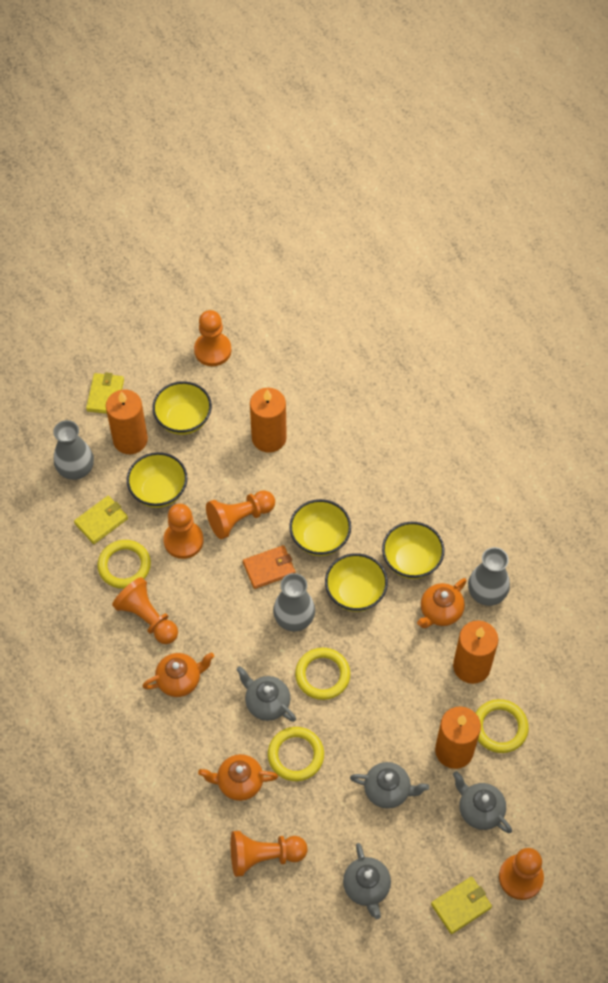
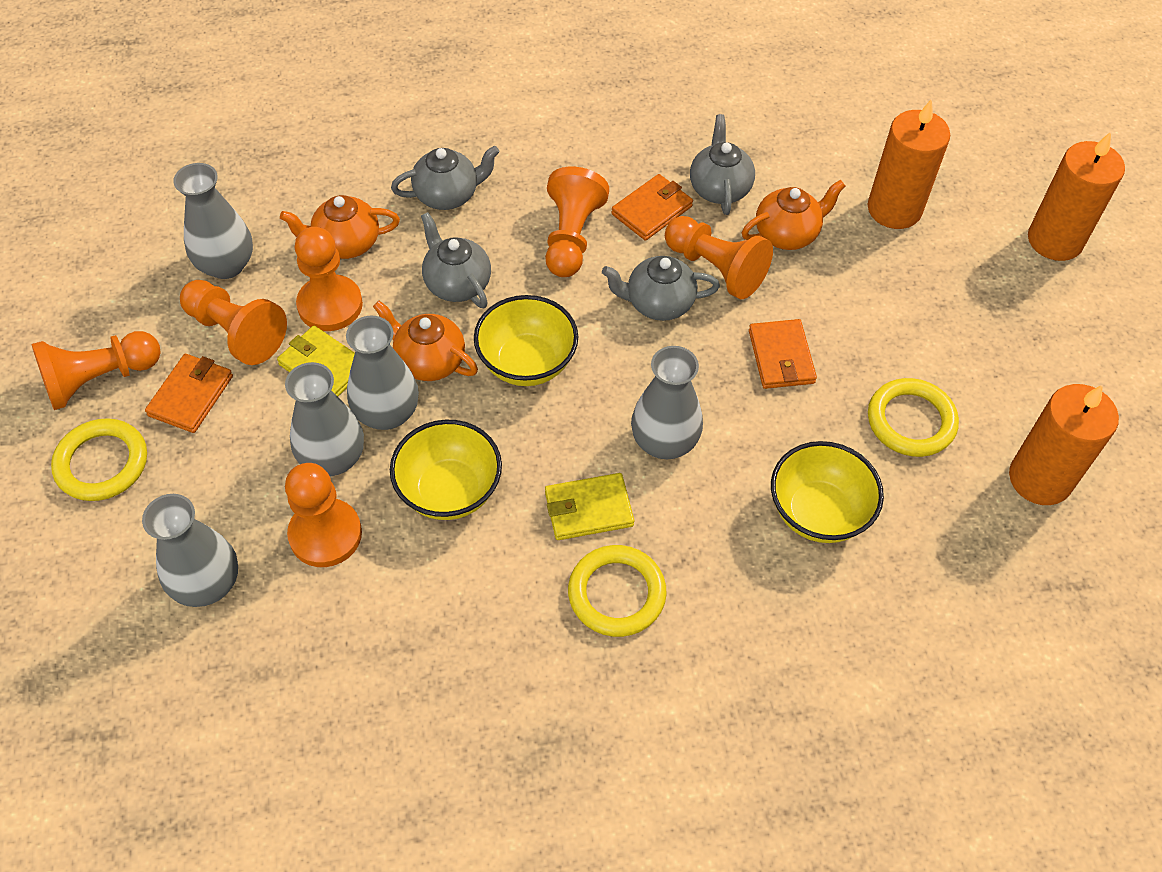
grey vase: [53,420,94,480] [273,573,315,631] [468,547,510,606] = 3 -> [142,494,238,607] [173,163,253,279] [285,362,364,476] [346,316,419,430] [631,346,703,459] = 5
orange candle: [106,390,148,454] [250,388,287,453] [435,706,481,769] [453,620,498,684] = 4 -> [868,99,950,229] [1009,384,1119,505] [1028,132,1125,261] = 3
orange wallet: [243,545,296,589] = 1 -> [145,354,233,433] [611,174,693,241] [749,319,817,389] = 3
yellow bowl: [127,452,188,508] [152,381,212,435] [289,499,351,556] [325,553,388,612] [382,522,444,579] = 5 -> [390,420,502,520] [474,295,578,386] [771,441,884,543] = 3
yellow ring: [97,540,151,589] [268,727,324,781] [295,648,350,700] [476,699,529,753] = 4 -> [51,418,147,501] [568,545,667,637] [868,378,959,457] = 3
yellow wallet: [74,496,128,544] [86,372,124,414] [431,877,492,934] = 3 -> [277,326,355,396] [545,473,634,540] = 2

